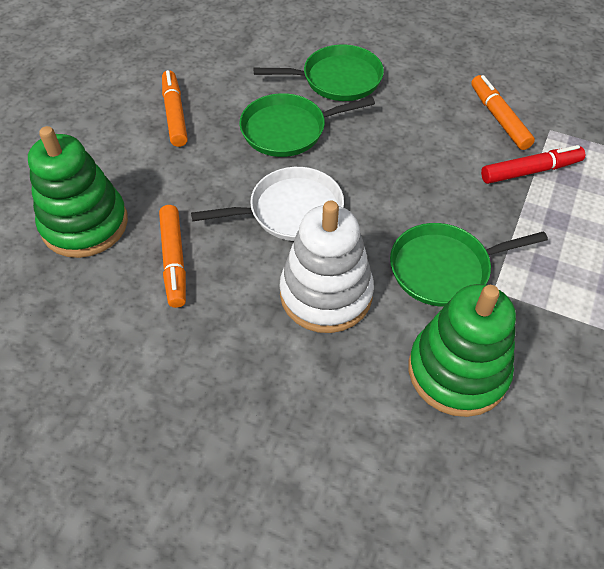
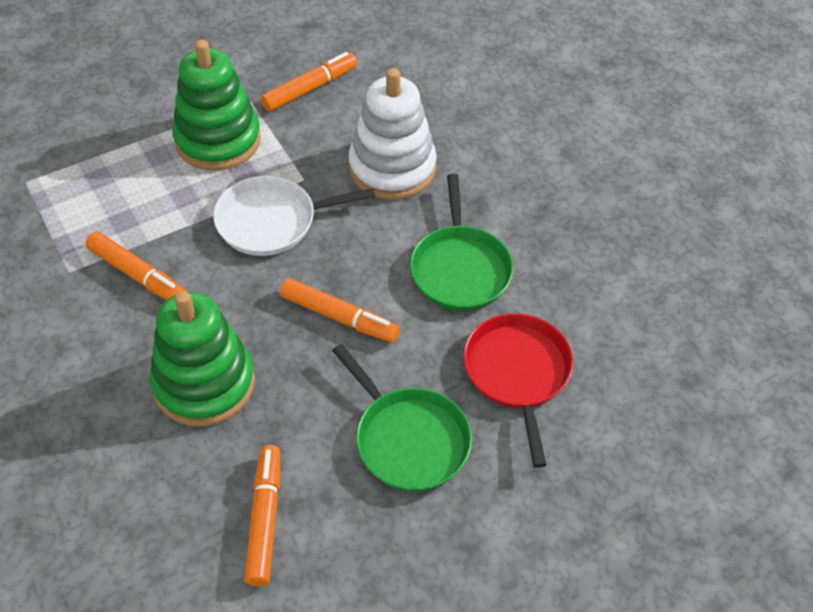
green pan: [239,93,375,157] [254,45,384,101] [390,223,548,307] = 3 -> [332,344,472,492] [410,174,513,311] = 2
orange marker: [159,205,186,308] [162,70,188,147] [471,75,535,150] = 3 -> [85,231,187,300] [244,445,280,586] [261,52,357,112] [280,278,400,343] = 4
red marker: [481,145,585,184] = 1 -> none = 0
red pan: none = 0 -> [463,313,573,468] = 1

